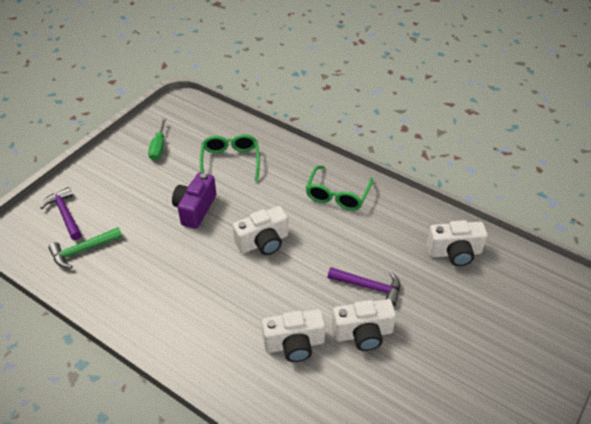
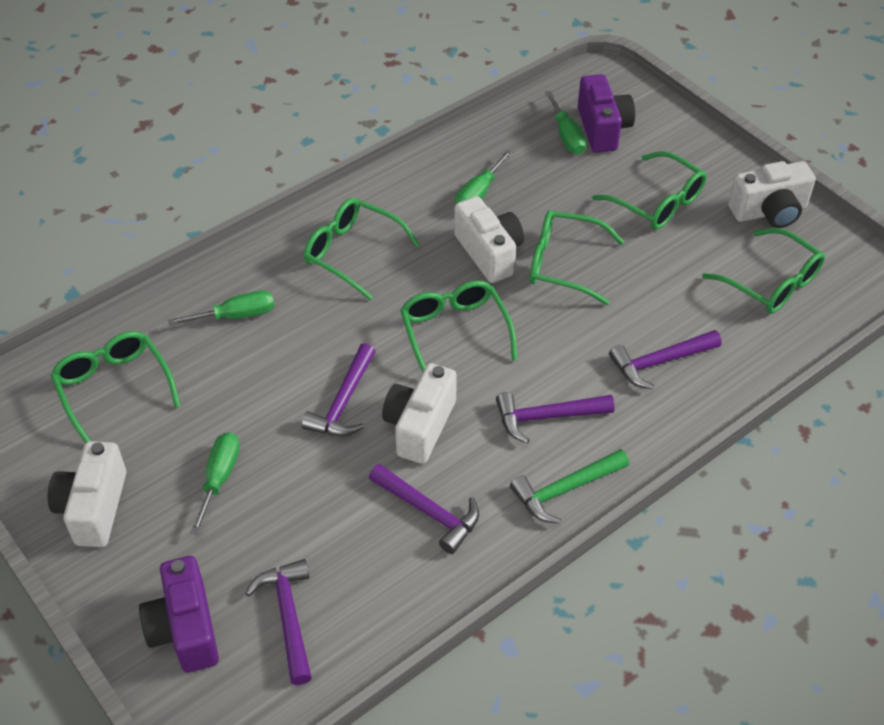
green glasses: [200,134,260,181] [306,166,373,210] = 2 -> [50,331,181,443] [304,198,420,300] [400,281,518,373] [530,210,624,305] [592,151,707,230] [702,228,825,314] = 6
green screwdriver: [148,118,166,160] = 1 -> [168,291,274,326] [190,432,240,535] [455,150,512,205] [545,91,586,154] = 4
purple camera: [172,172,216,229] = 1 -> [139,556,219,673] [578,74,635,153] = 2
purple hammer: [40,187,82,240] [328,267,400,307] = 2 -> [245,559,312,685] [301,343,376,437] [369,464,479,554] [496,392,615,443] [609,330,722,389] = 5

